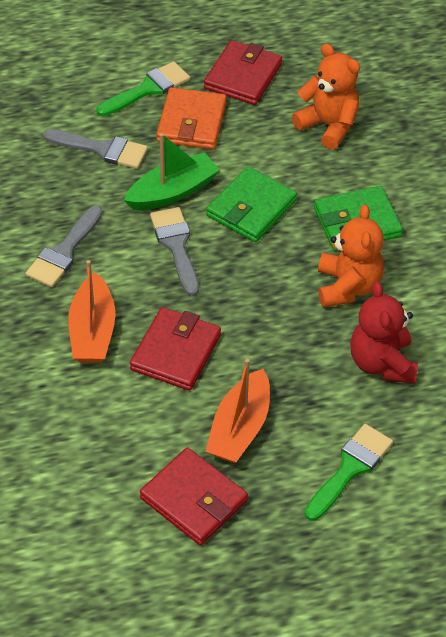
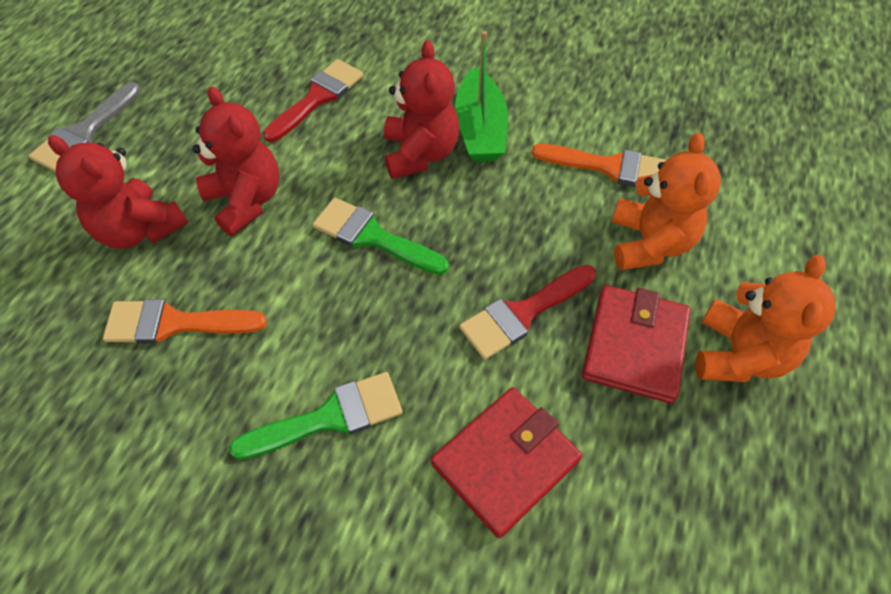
green wallet: [206,167,297,242] [314,186,403,251] = 2 -> none = 0
grey brush: [25,206,103,287] [43,129,148,169] [150,207,199,296] = 3 -> [29,82,141,172] = 1
orange boat: [68,260,116,363] [205,359,270,463] = 2 -> none = 0
orange brush: none = 0 -> [103,299,267,344] [531,144,666,187] = 2
orange wallet: [156,87,226,149] = 1 -> none = 0
red brush: none = 0 -> [263,59,363,142] [459,265,596,360] = 2
red teddy bear: [350,282,418,383] = 1 -> [48,135,188,249] [192,86,279,236] [384,40,459,179] = 3
red wallet: [130,307,221,391] [140,448,248,545] [204,40,282,105] = 3 -> [431,387,582,538] [582,285,691,403] = 2

